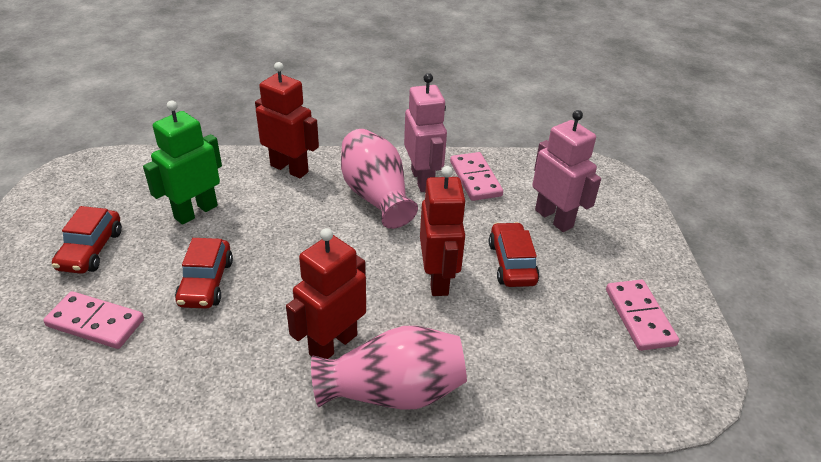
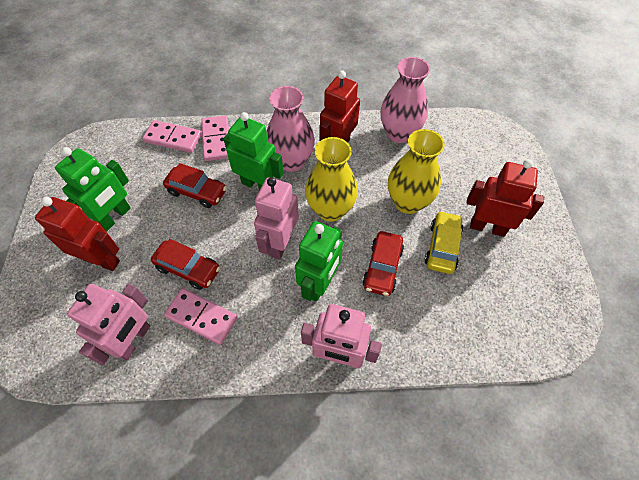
green robot: [143,101,222,225] = 1 -> [55,147,131,231] [223,112,284,191] [295,221,343,302] = 3
pink robot: [404,73,447,192] [532,110,601,232] = 2 -> [67,284,150,366] [254,177,299,260] [301,304,382,368] = 3
yellow car: none = 0 -> [424,211,463,274] = 1
yellow vase: none = 0 -> [305,137,358,222] [388,129,445,214] = 2

